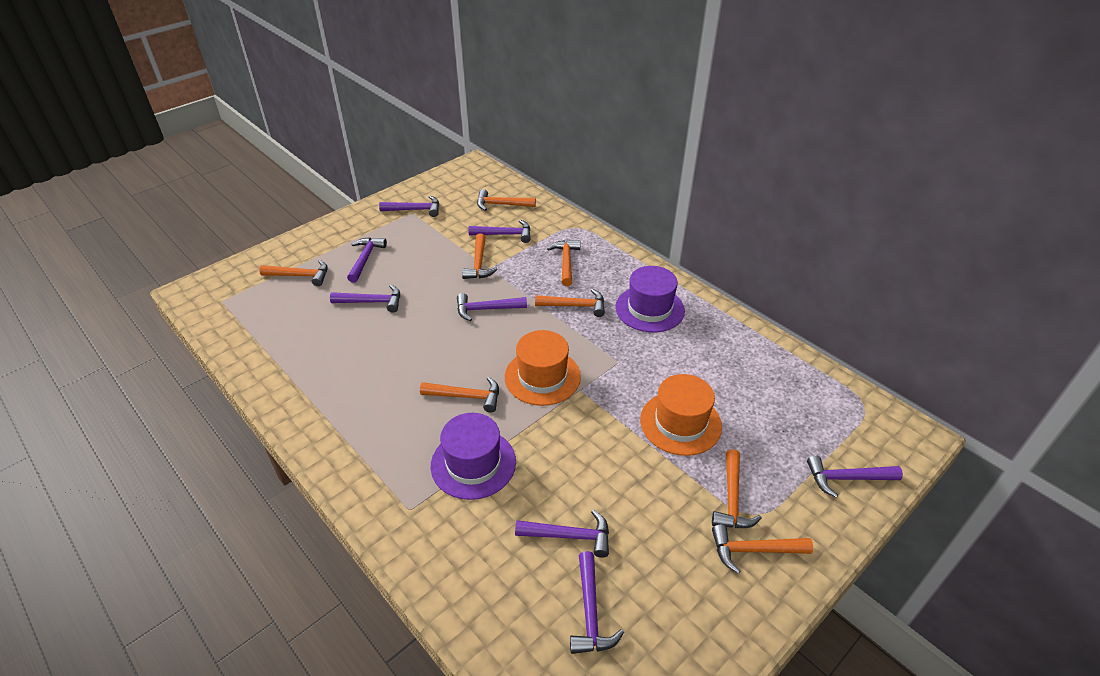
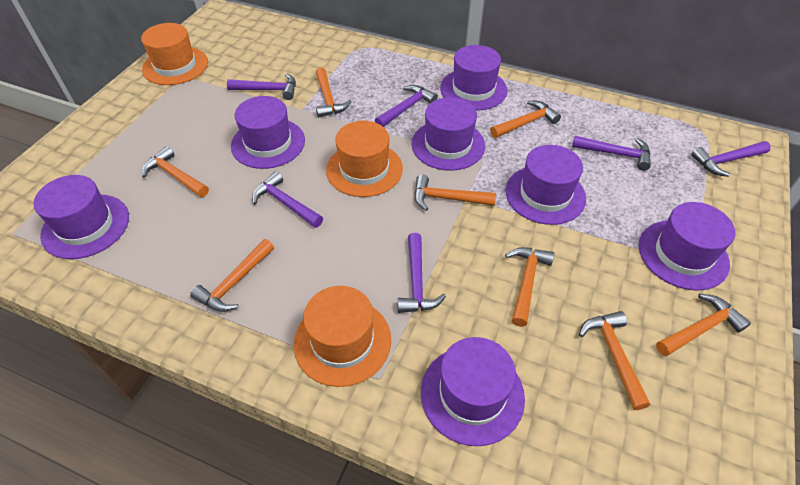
orange hat: [505,330,581,406] [640,374,722,456] = 2 -> [141,23,208,85] [294,286,391,387] [326,121,403,197] = 3
purple hammer: [330,285,400,313] [347,237,387,283] [379,196,439,217] [457,293,527,321] [468,220,530,243] [515,509,609,558] [570,551,624,654] [807,455,903,498] = 8 -> [227,73,296,100] [252,172,323,228] [375,85,438,127] [397,233,446,313] [572,136,651,171] [691,141,771,177] = 6
purple hat: [431,413,516,500] [615,266,685,332] = 2 -> [33,175,129,259] [231,96,305,169] [412,97,485,171] [421,337,525,446] [440,45,508,111] [506,145,586,225] [639,202,735,291] = 7

